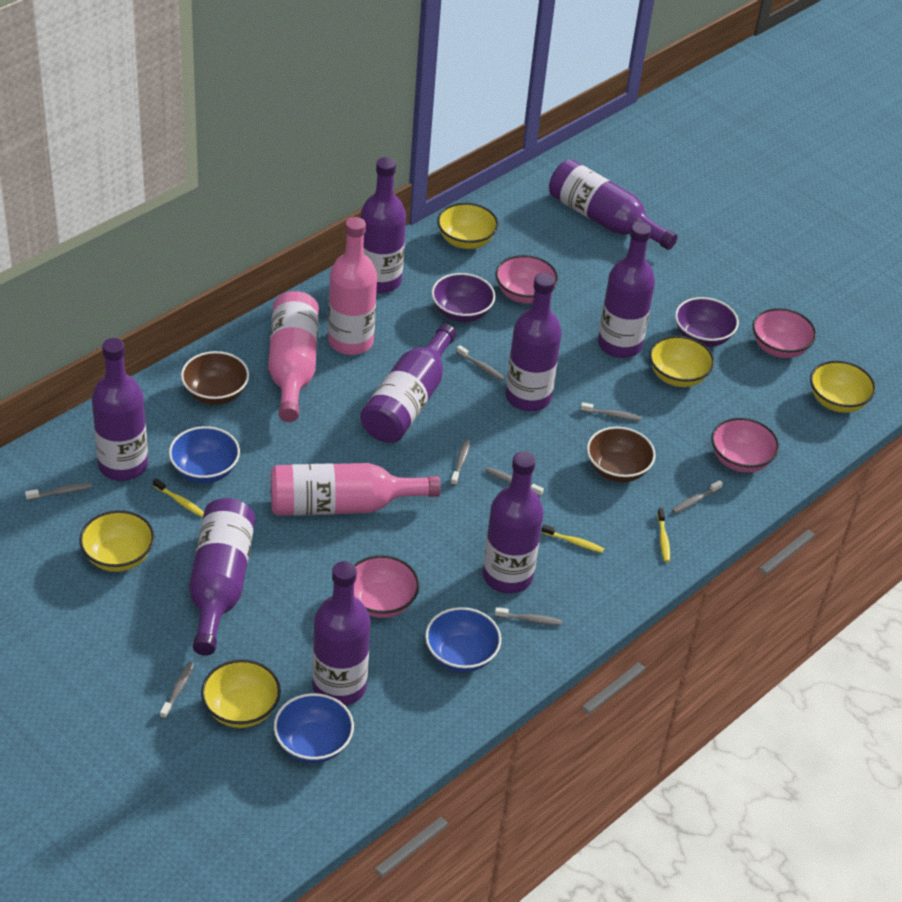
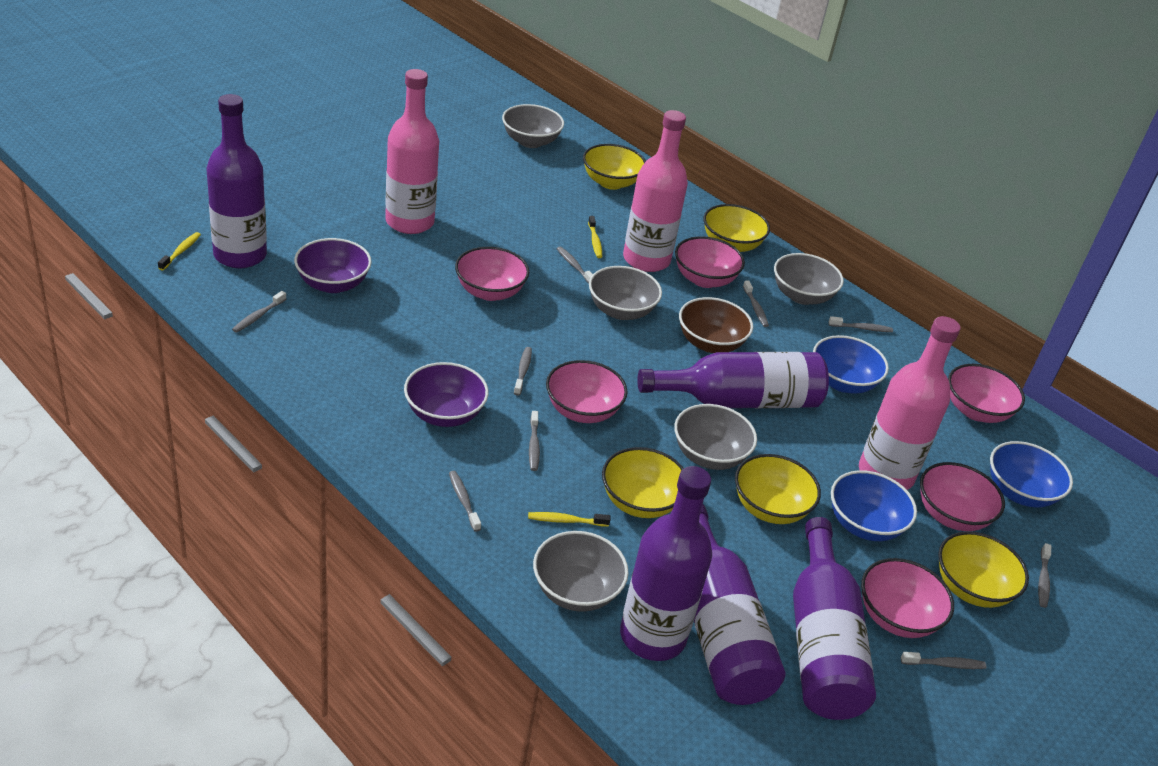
brown bowl: [181,351,249,405] [587,427,656,482] = 2 -> [679,297,753,353] = 1
grey bowl: none = 0 -> [502,104,564,148] [533,531,629,612] [589,266,662,320] [674,404,757,470] [774,253,844,305] = 5
grey toothbrush: [25,483,92,500] [160,662,195,719] [450,439,471,486] [456,345,505,381] [485,467,544,497] [495,607,562,625] [581,402,641,421] [672,480,723,513] = 8 -> [232,291,286,333] [449,471,481,532] [514,347,532,396] [529,411,540,471] [557,247,593,283] [743,281,769,327] [828,316,893,332] [901,652,986,669] [1038,543,1051,608] = 9
pink bowl: [354,555,419,618] [495,255,558,304] [711,418,779,473] [753,308,816,358] = 4 -> [455,247,529,301] [546,360,628,423] [675,236,745,288] [861,558,954,638] [920,462,1005,531] [948,364,1025,423] = 6
purple bottle: [92,338,148,481] [189,498,255,656] [312,561,370,706] [360,157,406,293] [360,324,456,443] [483,451,544,594] [505,273,562,411] [549,159,678,250] [598,222,655,358] = 9 -> [207,94,267,268] [620,466,712,661] [637,352,829,408] [694,504,785,705] [793,517,876,720] = 5

